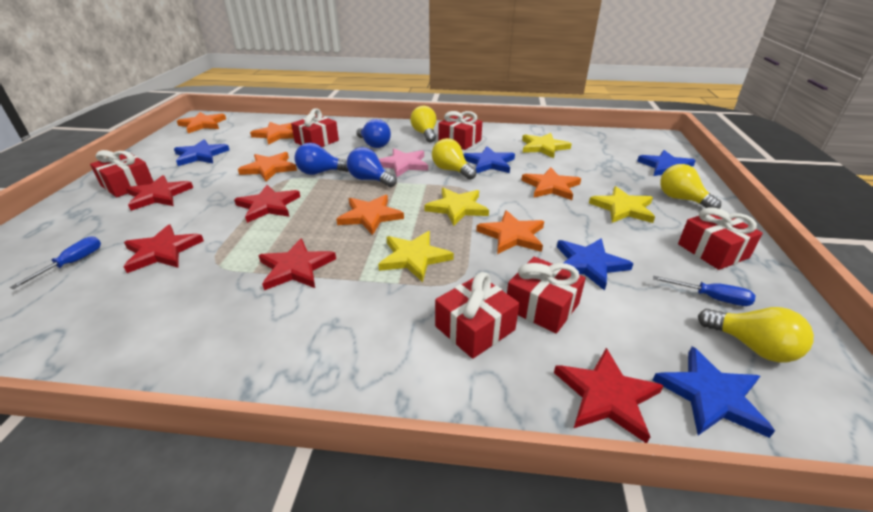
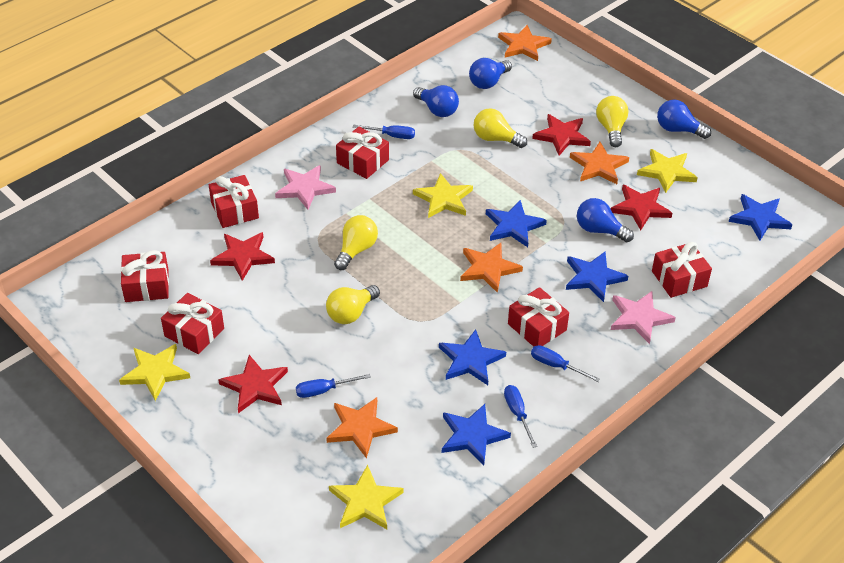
blue light bulb: [295,143,349,175] [347,147,397,187] [356,119,391,148] = 3 -> [413,85,459,117] [469,58,512,89] [577,198,634,242] [657,99,711,139] = 4
blue screwdriver: [10,236,101,289] [653,276,755,306] = 2 -> [296,374,371,398] [353,125,415,139] [504,385,537,448] [531,345,600,382] = 4
orange star: [177,112,226,133] [238,152,297,181] [250,122,294,145] [336,195,404,235] [476,210,544,254] [521,167,581,200] = 6 -> [326,397,398,459] [460,243,523,293] [498,25,552,61] [570,142,629,184] = 4
pink star: [379,148,428,177] = 1 -> [275,165,336,210] [611,291,676,344] = 2
red star: [124,224,204,273] [126,175,193,211] [234,185,300,223] [258,238,336,290] [554,348,664,443] = 5 -> [210,232,275,281] [218,355,288,413] [532,114,591,156] [611,185,672,230] = 4

